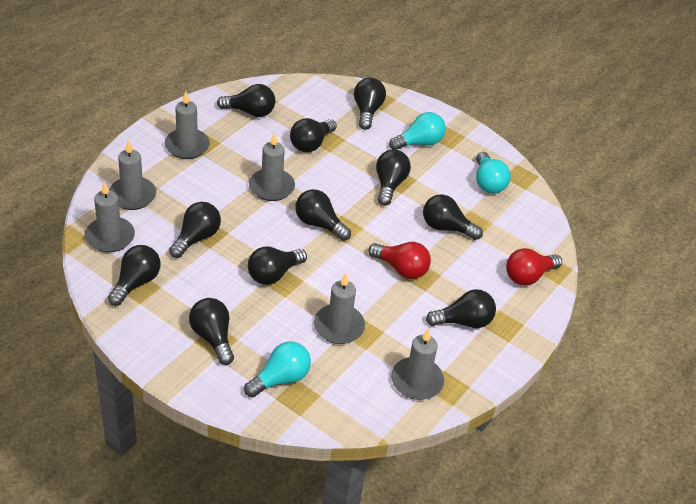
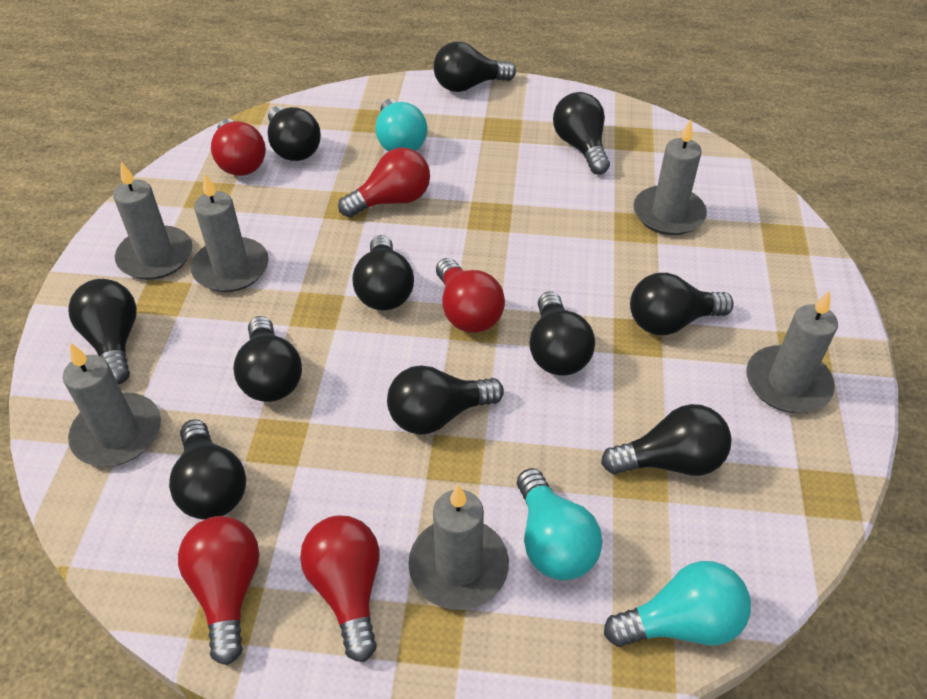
red light bulb: [368,242,431,279] [506,248,562,286] = 2 -> [178,516,259,665] [211,119,266,176] [300,516,379,662] [338,147,430,217] [436,258,505,333] = 5

